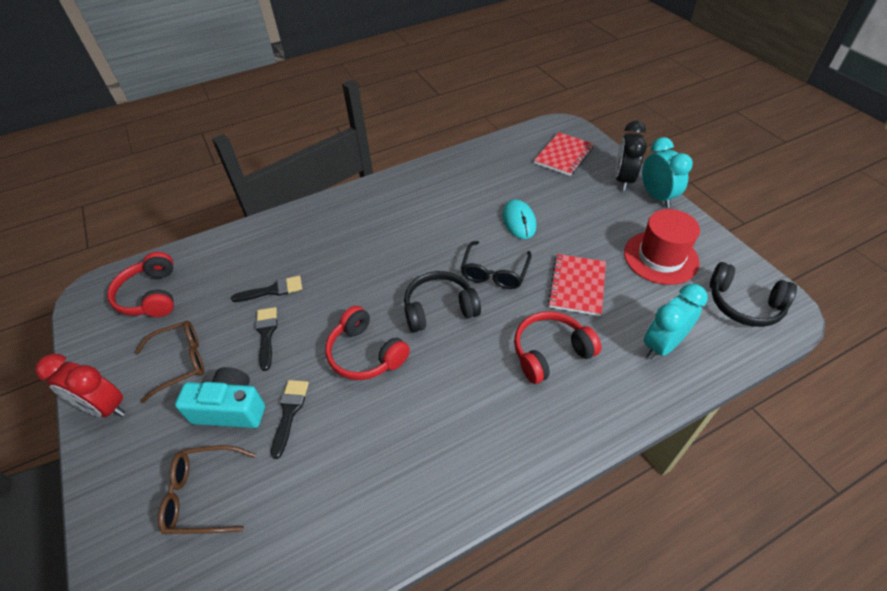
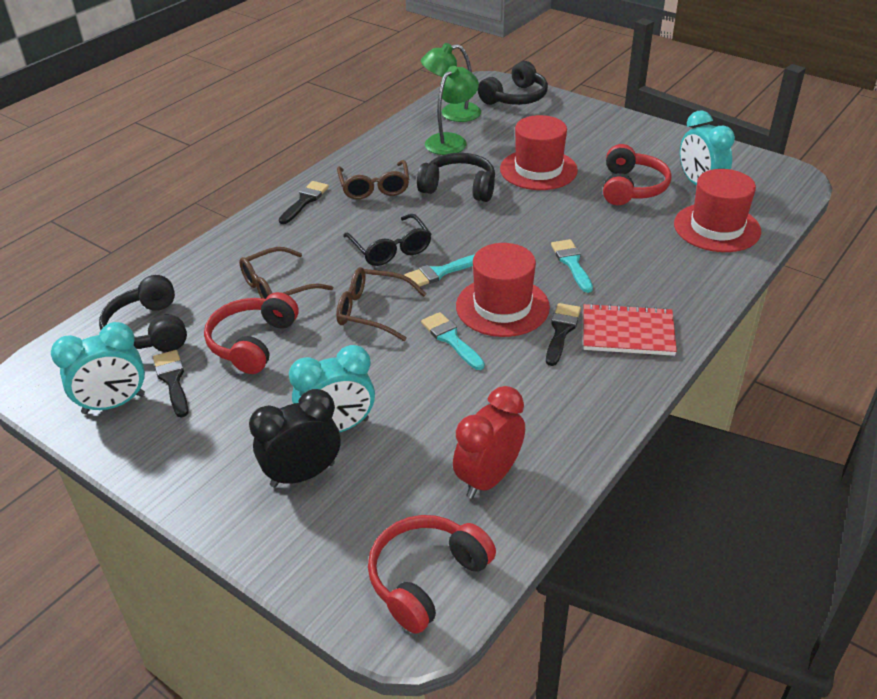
black headphones: [404,271,481,333] [710,262,797,327] = 2 -> [99,275,187,352] [417,153,495,202] [478,61,548,105] = 3
brown glasses: [135,321,204,403] [158,445,256,534] = 2 -> [239,247,333,299] [336,267,427,341] [337,160,409,199] = 3
green lamp: none = 0 -> [421,43,481,122] [425,66,479,155] = 2
red hat: [624,209,700,285] = 1 -> [456,243,550,337] [500,115,578,190] [674,169,761,252] = 3
red notebook: [534,132,594,176] [548,254,606,316] = 2 -> [583,303,677,356] = 1
turquoise brush: none = 0 -> [404,254,475,288] [421,312,485,370] [551,239,593,293] = 3
turquoise camera: [175,367,265,428] = 1 -> none = 0
turquoise clock: [642,137,693,208] [644,284,708,359] = 2 -> [51,322,145,414] [289,345,375,432] [680,110,735,185] = 3
turquoise mouse: [502,199,536,239] = 1 -> none = 0

